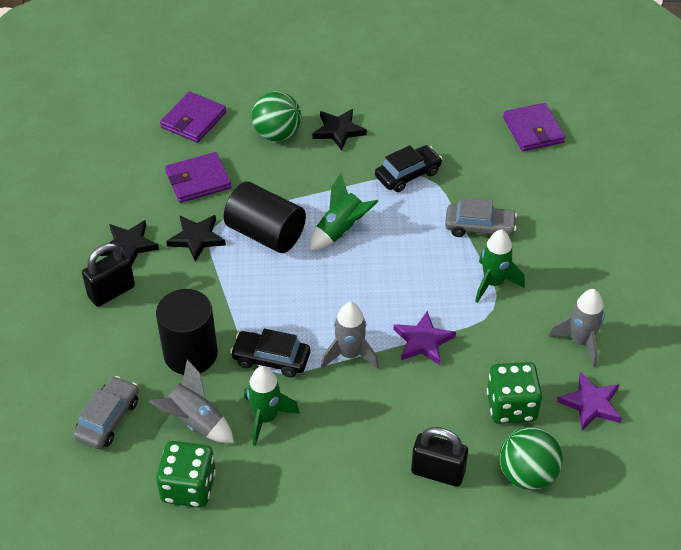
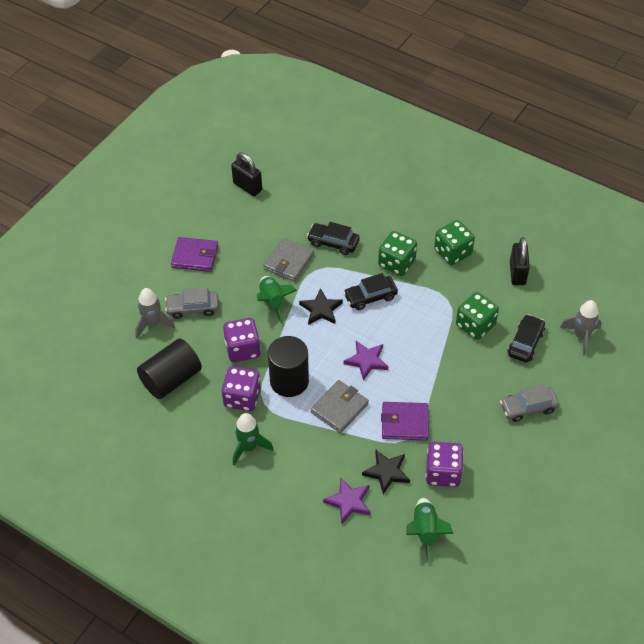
black car: [230,329,310,378] [375,145,442,192] = 2 -> [307,222,360,255] [343,273,398,310] [507,314,545,363] = 3
black star: [100,220,159,267] [166,215,226,262] [313,109,367,151] = 3 -> [299,288,343,325] [362,450,410,494] = 2
green ball: [252,92,301,141] [499,427,563,490] = 2 -> none = 0
green dice: [156,441,216,508] [487,362,542,424] = 2 -> [378,231,417,276] [434,220,475,265] [456,292,499,340] = 3
grey rocket: [149,359,234,443] [321,302,379,369] [548,289,605,367] = 3 -> [135,288,175,338] [560,300,601,355] = 2
grey wallet: none = 0 -> [264,238,314,282] [311,380,369,433] = 2
purple dice: none = 0 -> [222,366,261,412] [223,318,260,362] [426,442,464,487] = 3
purple wallet: [160,92,226,143] [165,152,232,203] [503,103,565,151] = 3 -> [171,237,218,272] [381,402,429,440] = 2

